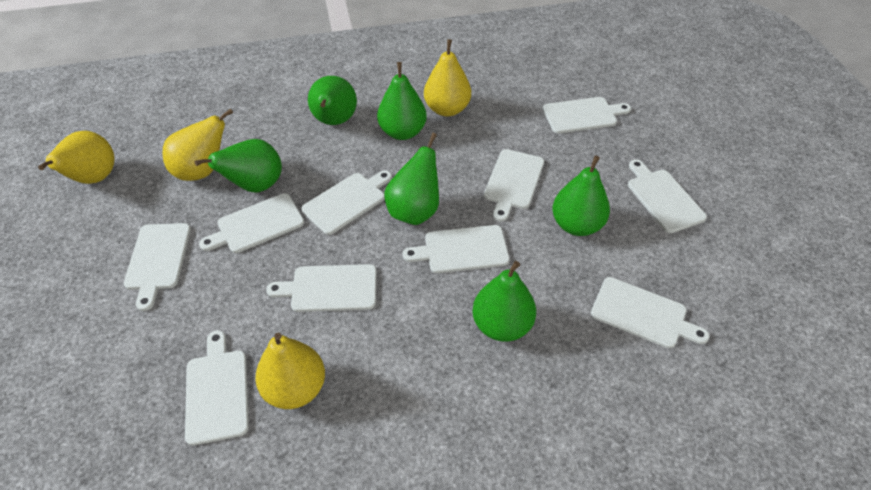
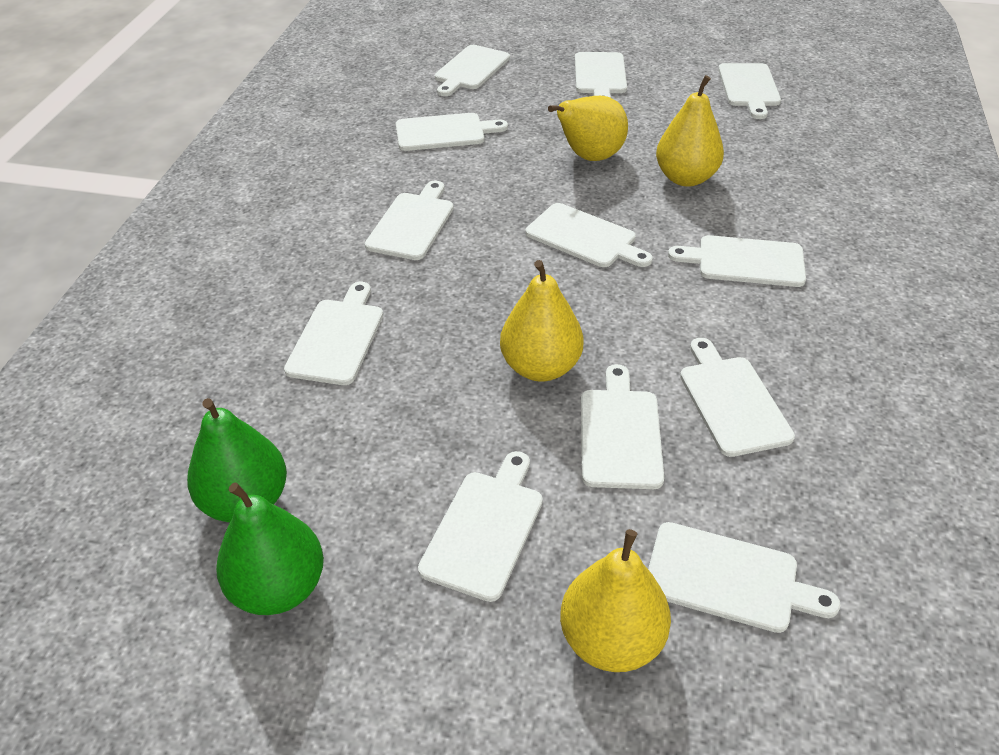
green pear: [194,139,282,193] [308,76,357,125] [377,62,427,140] [384,133,439,225] [472,261,536,342] [552,155,610,236] = 6 -> [187,398,287,523] [216,482,324,615] = 2
white cutting board: [124,223,191,311] [185,330,249,446] [199,193,304,253] [266,264,377,312] [301,170,392,235] [403,225,510,273] [484,149,544,222] [543,97,631,133] [591,277,709,348] [628,159,707,233] = 10 -> [284,282,383,385] [365,181,454,260] [396,113,508,151] [418,451,543,602] [435,45,510,96] [526,203,653,267] [575,52,627,98] [581,364,664,489] [648,522,841,633] [668,235,806,287] [680,338,795,457] [718,63,781,119] = 12

